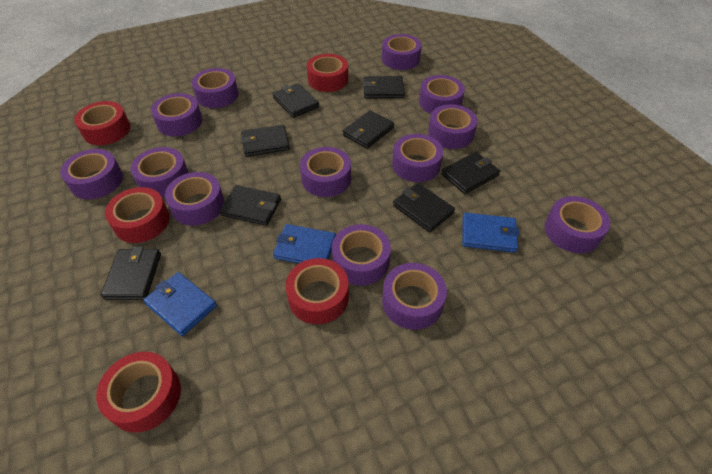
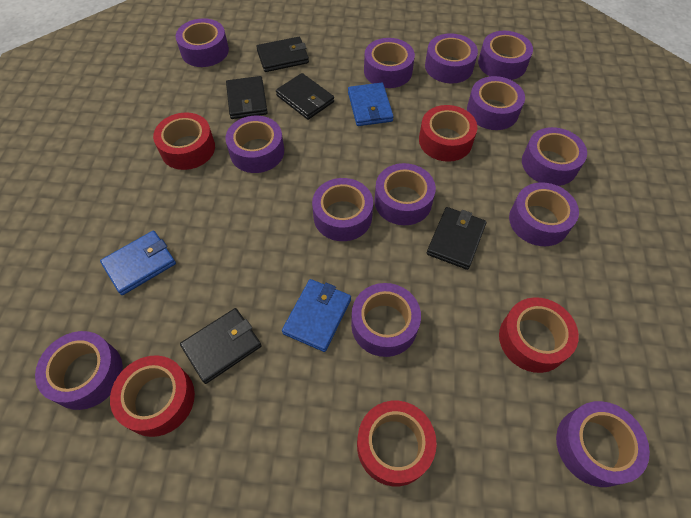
black wallet: [101,247,161,300] [220,185,281,226] [241,125,290,157] [273,83,319,118] [343,110,394,149] [363,76,405,99] [393,183,455,232] [441,152,500,194] = 8 -> [180,308,262,384] [226,76,268,119] [256,37,309,72] [276,73,334,120] [427,207,487,270] = 5

